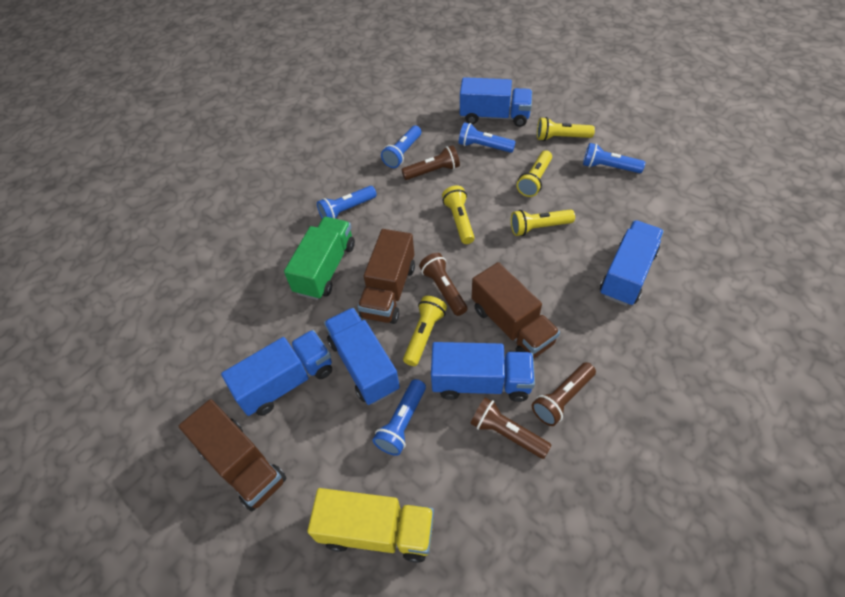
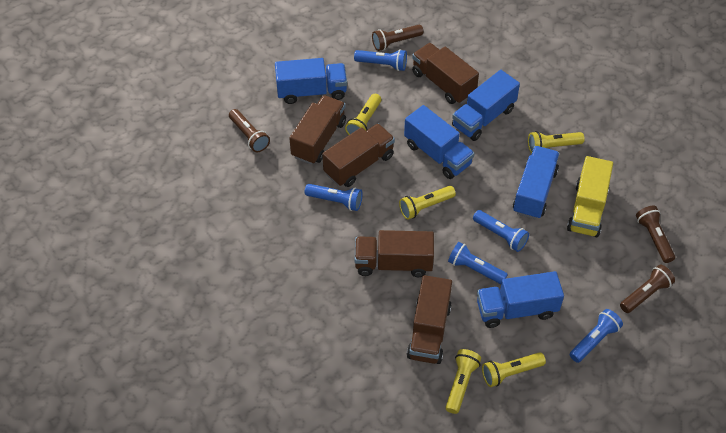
brown truck: [179,399,286,511] [358,229,415,324] [472,262,560,359] = 3 -> [289,95,346,164] [322,124,395,187] [355,230,434,277] [407,275,452,364] [412,43,479,104] = 5
green truck: [284,217,355,300] = 1 -> none = 0

